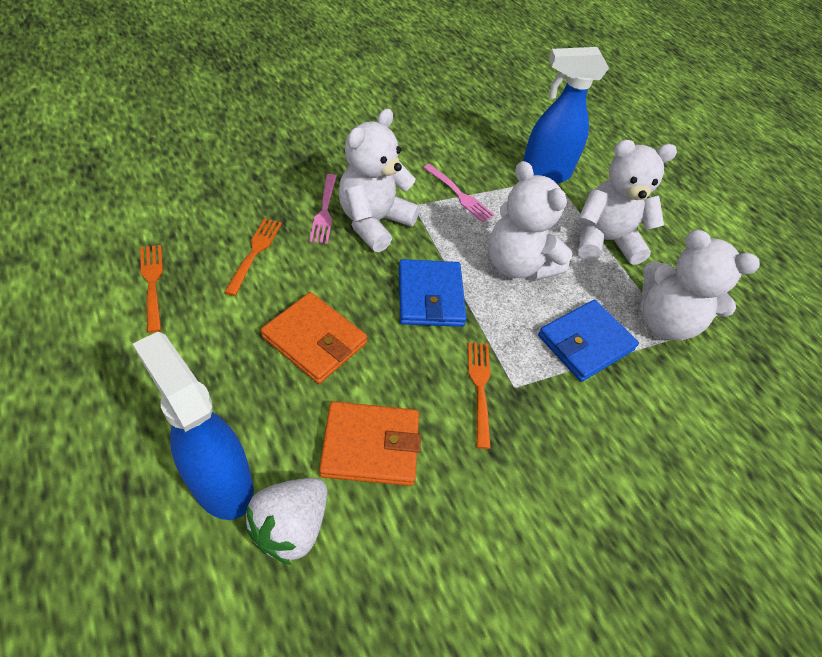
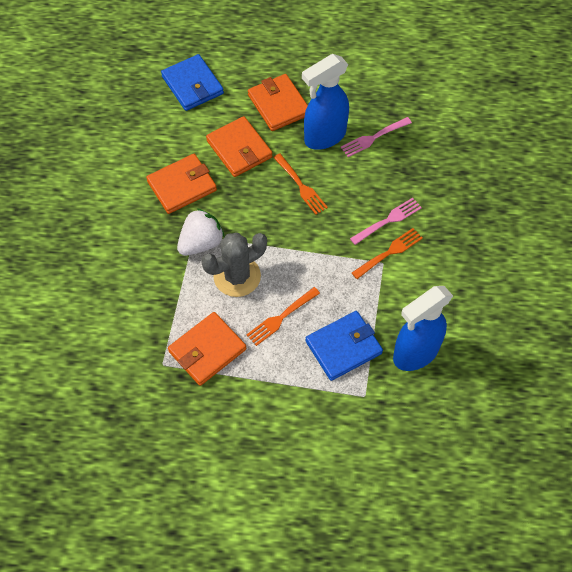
grey cactus: none = 0 -> [201,233,267,297] = 1
orange wallet: [261,292,367,384] [319,401,421,486] = 2 -> [146,154,217,214] [168,312,246,386] [206,116,272,177] [248,74,308,131] = 4
white teddy bear: [339,109,420,252] [489,161,572,281] [578,140,677,265] [640,230,760,341] = 4 -> none = 0

